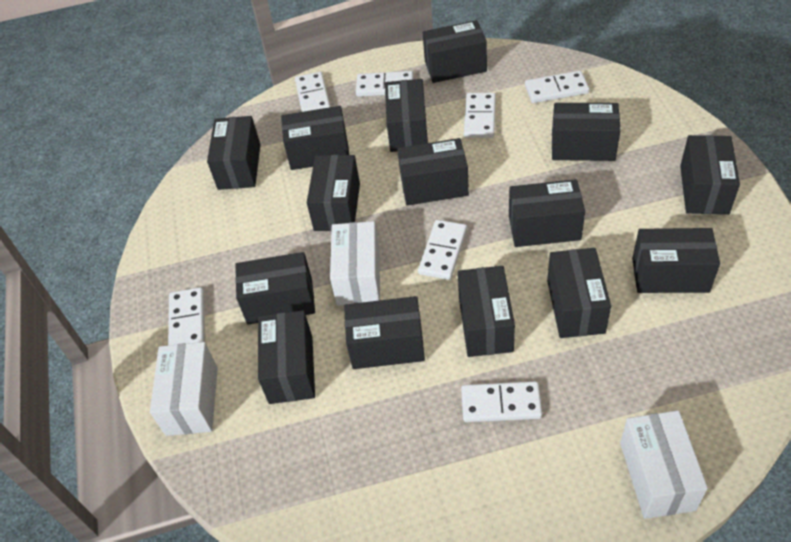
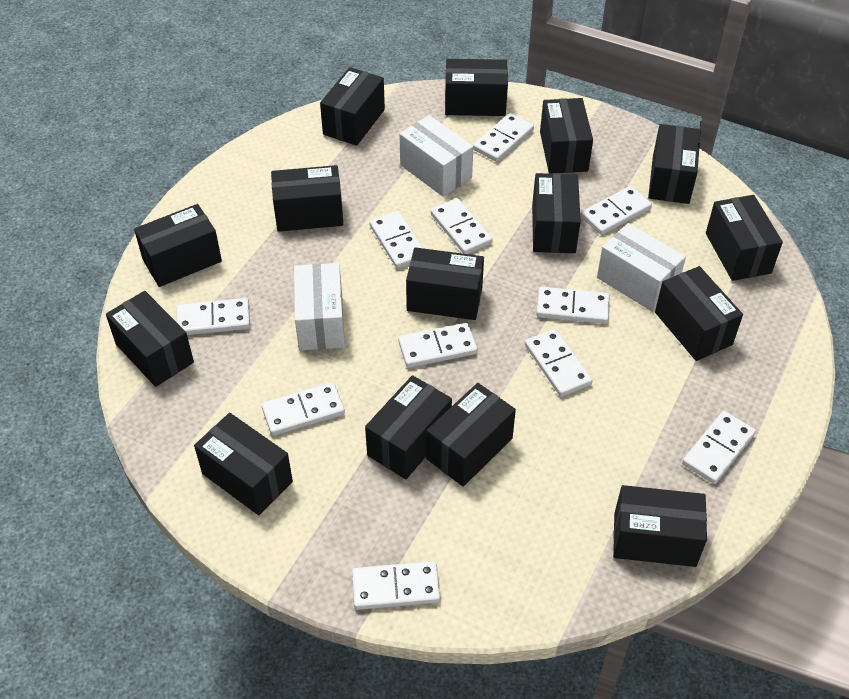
white domino: [168,287,205,345] [295,72,330,112] [356,71,413,97] [418,220,467,280] [461,381,542,422] [464,93,496,138] [525,71,589,103] = 7 -> [176,298,250,335] [261,382,345,436] [352,561,440,610] [369,211,423,269] [398,323,477,368] [431,198,493,254] [473,113,534,162] [525,329,593,397] [536,287,610,324] [581,186,652,235] [682,411,756,484] = 11

